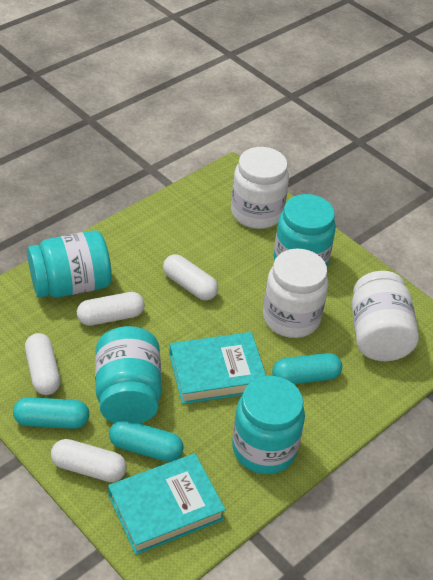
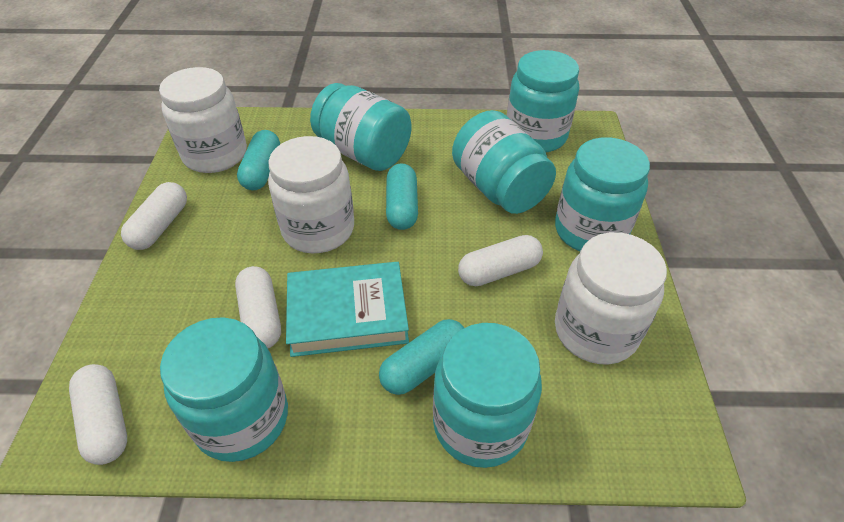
turquoise book: [108,453,226,555] [169,332,266,404] = 2 -> [286,262,409,357] = 1
turquoise jar: [27,230,112,298] [95,326,162,423] [232,376,305,474] [273,194,336,266] = 4 -> [160,317,288,462] [310,83,411,171] [433,323,542,468] [452,110,556,214] [507,50,579,153] [555,137,650,251] = 6

